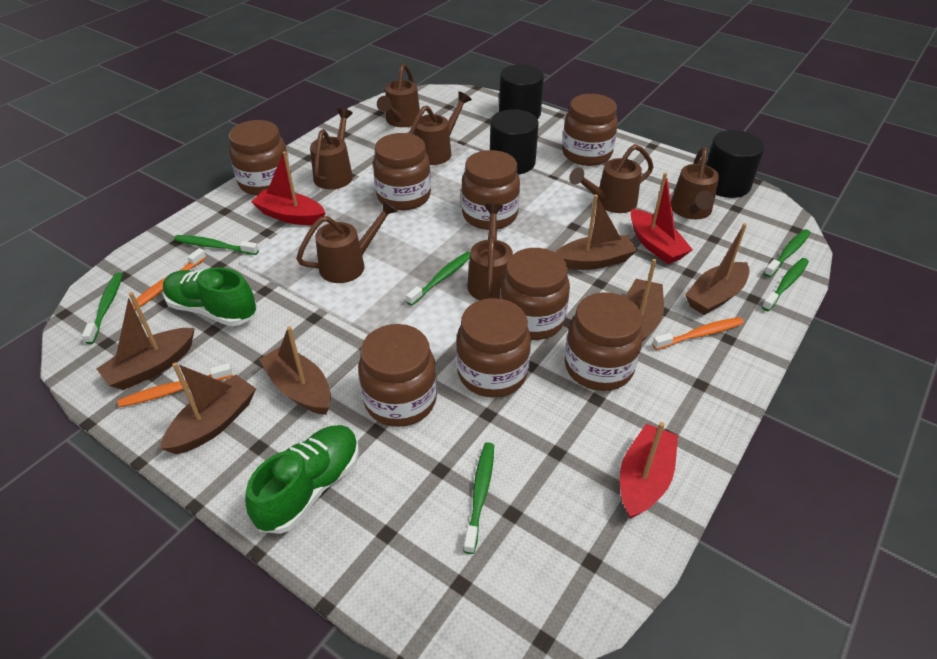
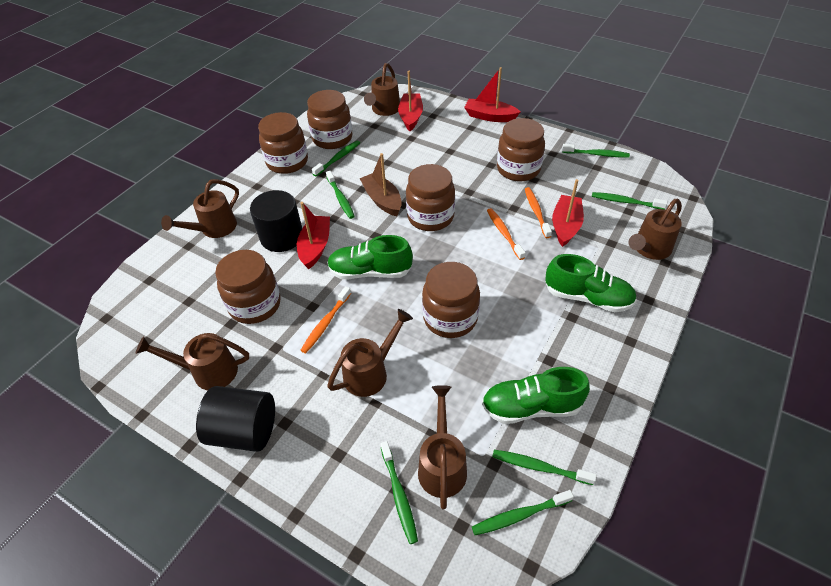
black cylinder: [490,109,539,175] [499,64,544,119] [706,130,765,198] = 3 -> [196,386,275,452] [250,190,302,252] = 2
brown boat: [97,292,195,390] [160,362,256,454] [259,326,331,415] [555,194,638,270] [625,259,664,342] [685,223,750,315] = 6 -> [360,153,402,216] = 1
brown jar: [228,120,291,196] [358,324,437,427] [373,133,431,210] [456,298,531,398] [461,150,520,230] [500,248,570,340] [562,94,618,166] [565,292,643,391] = 8 -> [215,250,281,324] [258,112,308,174] [307,90,352,149] [406,164,455,231] [422,262,480,338] [497,118,545,182] = 6
brown watering can: [296,200,398,283] [310,108,353,190] [377,64,420,127] [409,92,472,165] [467,203,513,300] [569,144,654,213] [671,147,719,219] = 7 -> [135,333,249,390] [161,179,239,238] [327,309,413,397] [364,63,400,116] [418,385,467,510] [628,199,682,260] = 6
green shoe: [163,267,257,326] [245,425,359,534] = 2 -> [327,235,413,279] [482,367,590,424] [545,254,637,312] = 3
green toothbrush: [82,272,123,344] [174,235,259,255] [406,252,470,306] [464,442,494,554] [762,258,809,311] [764,229,810,277] = 6 -> [312,140,360,176] [326,171,355,219] [381,441,418,544] [472,490,574,535] [492,450,597,485] [562,144,630,158] [592,192,667,210] = 7
red boat: [252,151,325,225] [620,422,678,519] [631,173,693,264] = 3 -> [297,202,330,269] [398,71,423,131] [464,67,520,122] [552,179,584,247] = 4

